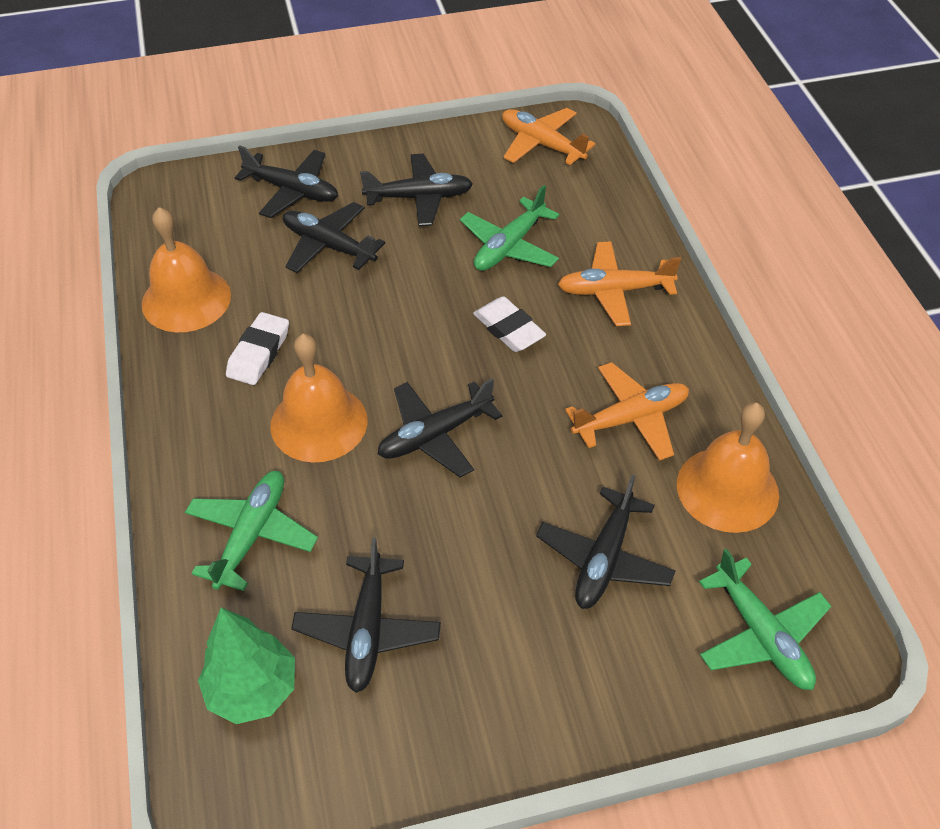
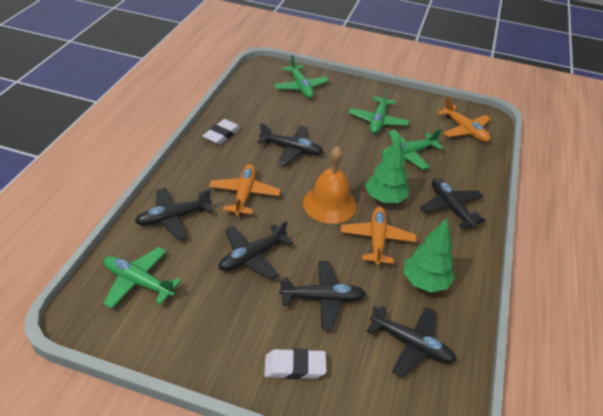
green plane: [185,471,318,591] [460,185,559,271] [699,548,831,690] = 3 -> [103,247,181,308] [274,55,329,98] [349,87,409,134] [382,129,443,170] = 4
green tree: [198,607,295,724] = 1 -> [365,134,409,203] [403,218,455,292] = 2
orange bell: [142,207,231,332] [270,334,367,462] [677,402,779,533] = 3 -> [303,146,357,224] = 1

